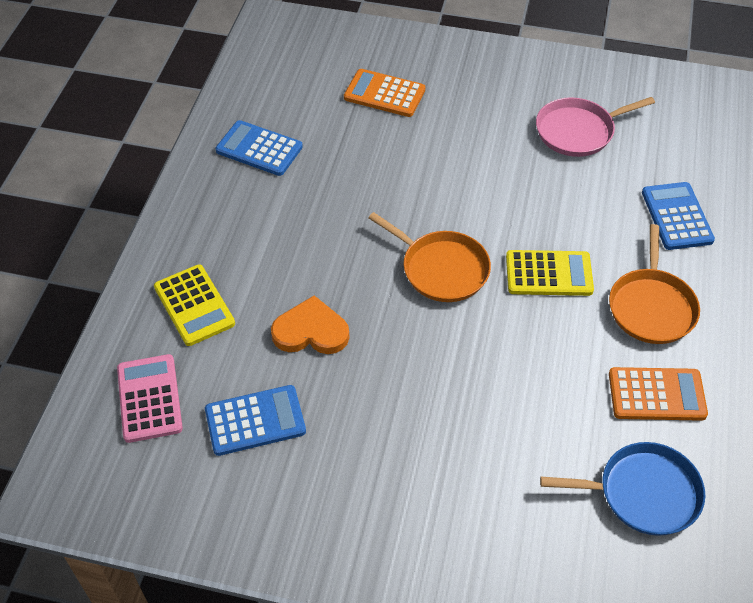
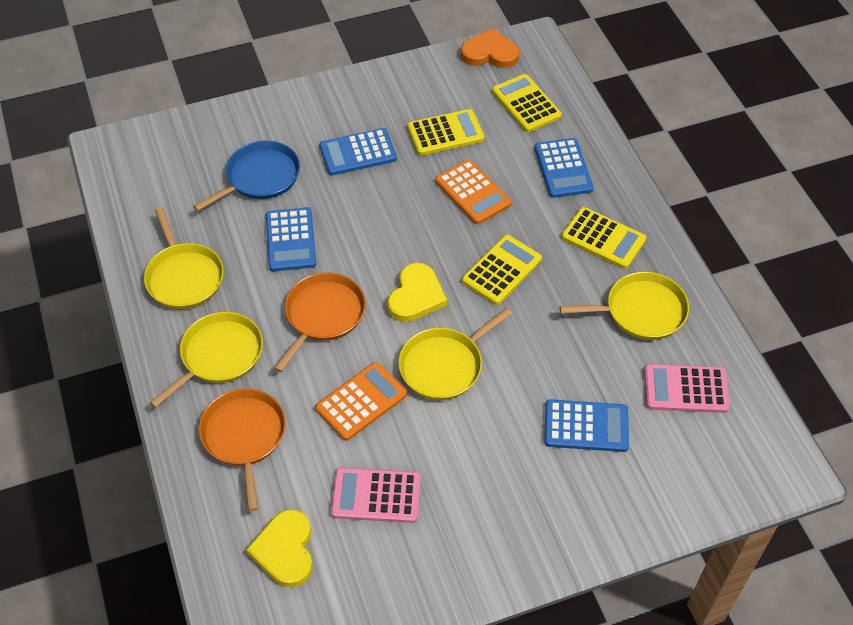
blue calculator: [205,385,306,456] [216,120,303,176] [642,182,715,250] = 3 -> [266,207,316,271] [319,128,397,175] [535,138,594,198] [544,399,629,452] = 4
pink calculator: [117,354,183,443] = 1 -> [331,468,421,523] [644,364,730,413] = 2
pink pan: [536,97,655,157] = 1 -> none = 0
yellow calculator: [154,264,235,346] [506,250,594,296] = 2 -> [407,109,485,155] [462,235,542,305] [492,74,562,132] [561,207,646,269] = 4
yellow heart: none = 0 -> [246,509,313,587] [387,263,447,322] = 2
yellow pan: none = 0 -> [144,207,224,309] [150,312,263,408] [398,308,512,400] [559,272,689,340] = 4

